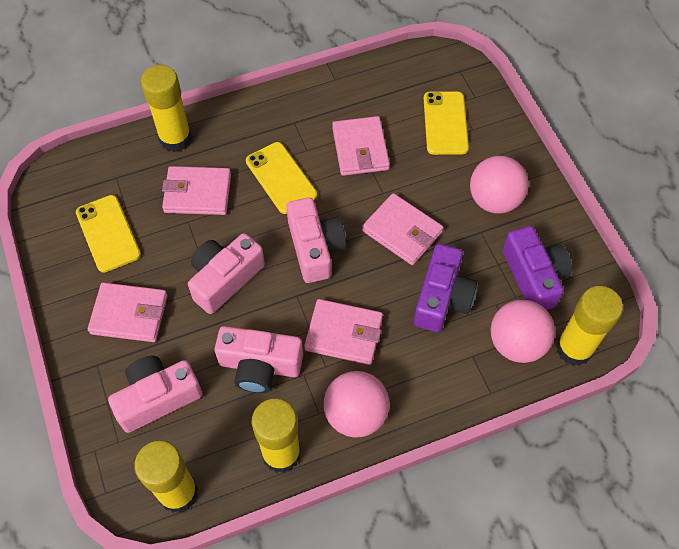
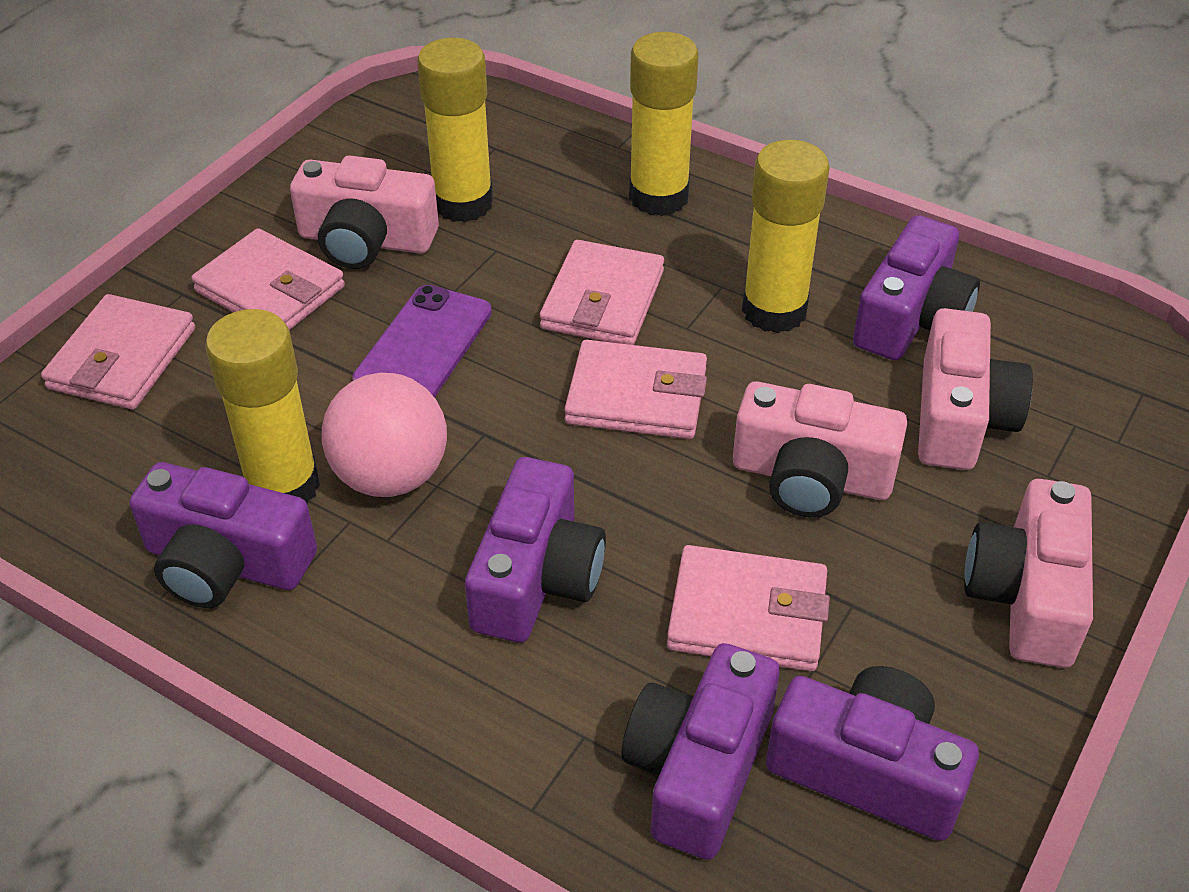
pink ball: [324,371,389,437] [470,156,529,214] [491,300,555,363] = 3 -> [322,373,447,497] = 1
purple camera: [414,244,477,332] [502,226,572,310] = 2 -> [129,462,317,608] [465,457,606,642] [622,643,780,860] [766,666,979,841] [853,215,980,360] = 5
purple phone: none = 0 -> [352,285,492,397] = 1
yellow phone: [76,195,141,273] [246,142,317,214] [424,91,469,155] = 3 -> none = 0

